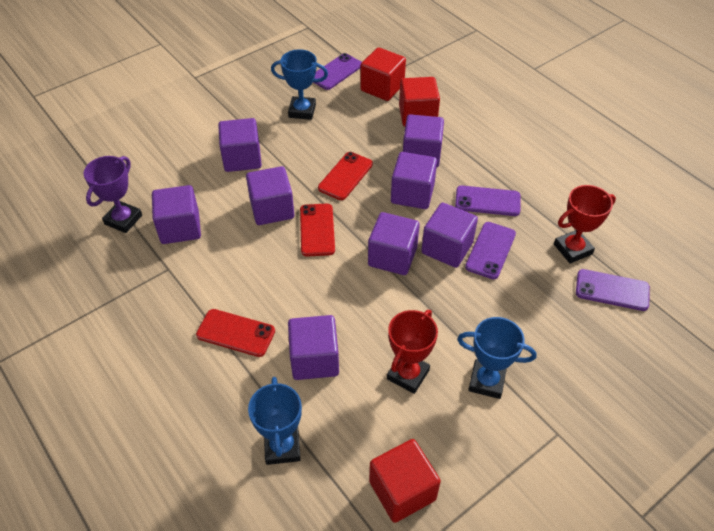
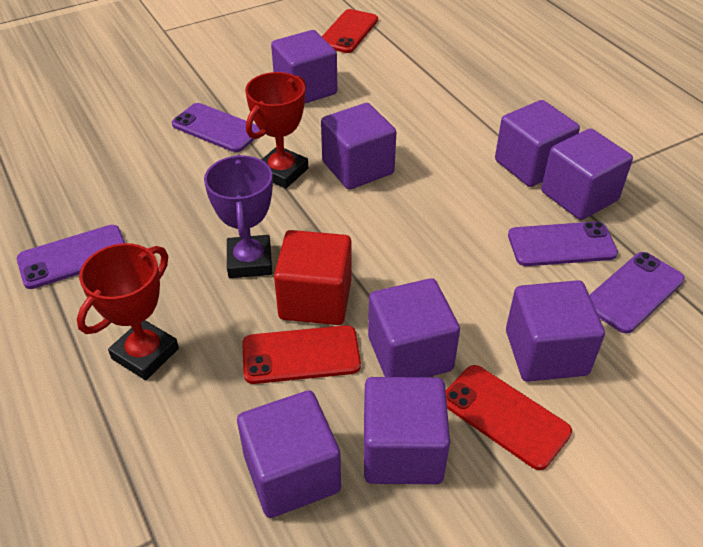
blue trophy: [248,377,302,465] [271,49,328,120] [457,317,537,399] = 3 -> none = 0
red cube: [360,47,406,101] [369,439,441,523] [399,77,440,127] = 3 -> [274,230,352,325] = 1

